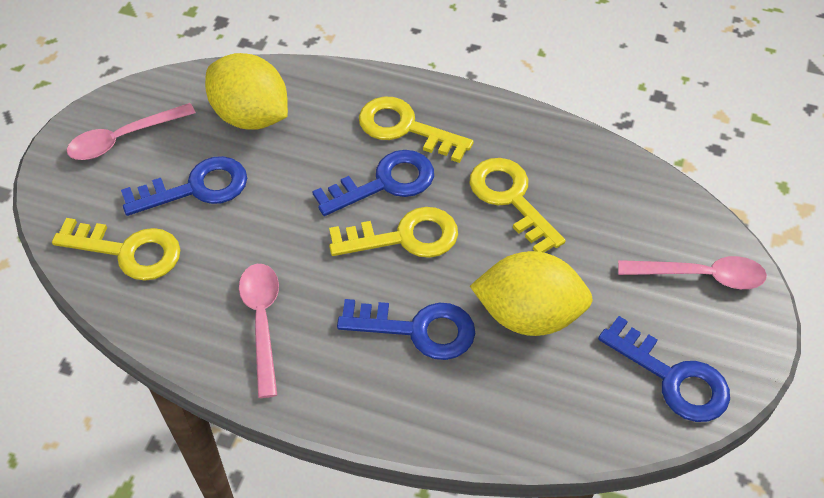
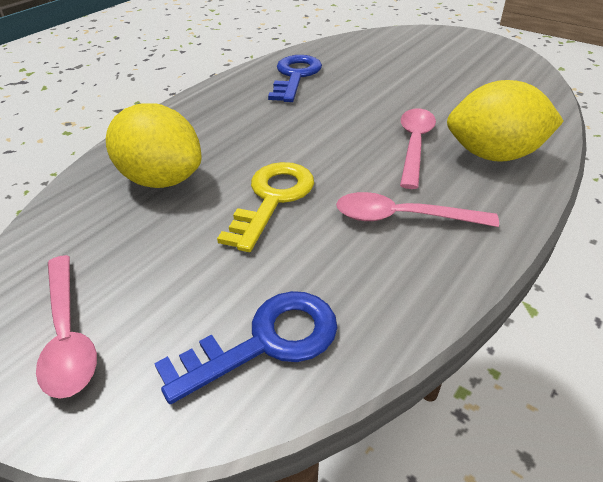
blue key: [121,156,247,216] [312,150,434,216] [337,299,475,360] [598,316,730,422] = 4 -> [154,291,337,404] [268,55,322,102] = 2
yellow key: [52,218,180,281] [329,207,458,258] [359,96,474,163] [470,158,566,253] = 4 -> [217,162,314,252] = 1

